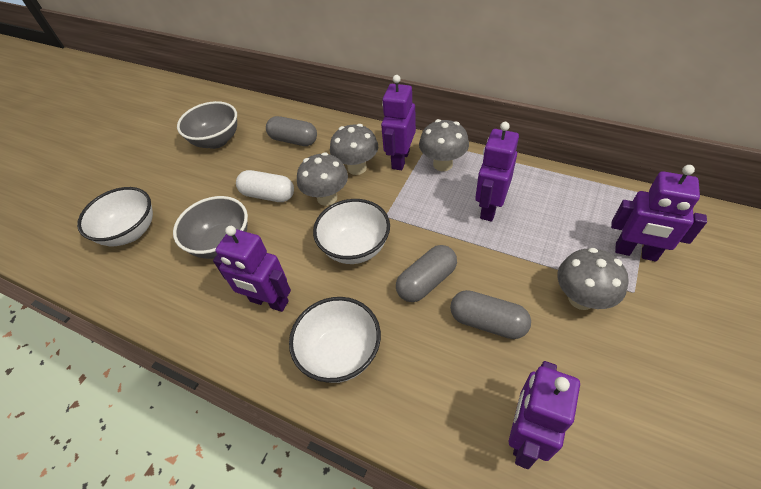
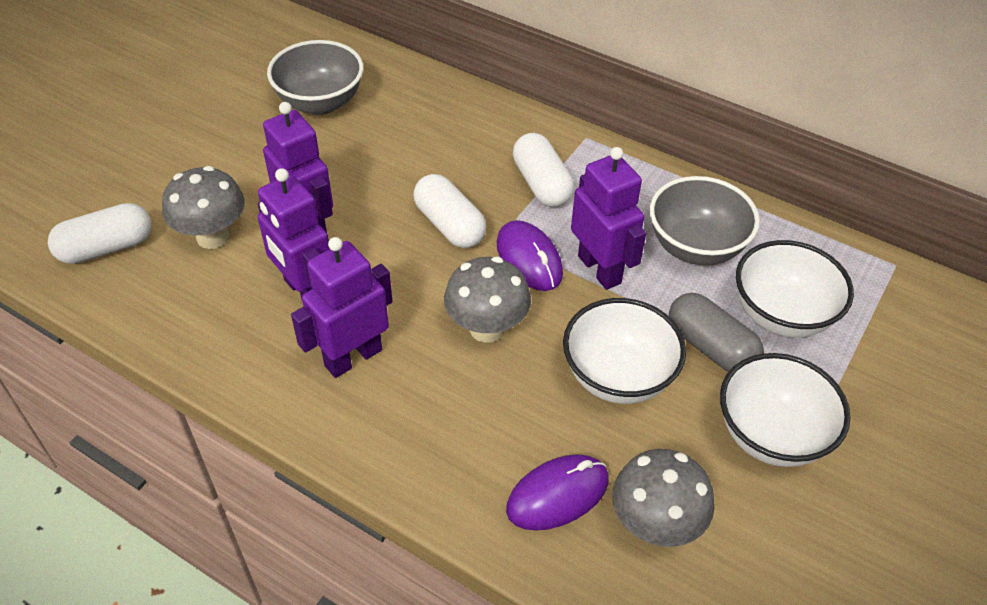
grey capsule: [266,116,317,146] [396,245,457,302] [450,290,531,339] = 3 -> [669,293,764,372] = 1
grey mushroom: [297,152,348,206] [330,124,378,175] [419,119,469,171] [557,248,629,310] = 4 -> [162,166,245,249] [444,256,531,343] [612,449,714,547] = 3
purple mouse: none = 0 -> [496,220,563,291] [506,454,609,531] = 2
purple robot: [213,226,291,312] [381,75,416,170] [475,122,519,222] [509,361,580,469] [611,165,707,262] = 5 -> [258,168,330,300] [263,102,333,232] [291,237,392,378] [571,147,646,290] = 4
white capsule: [236,170,294,202] = 1 -> [48,203,152,264] [413,174,486,248] [513,133,574,207] = 3

